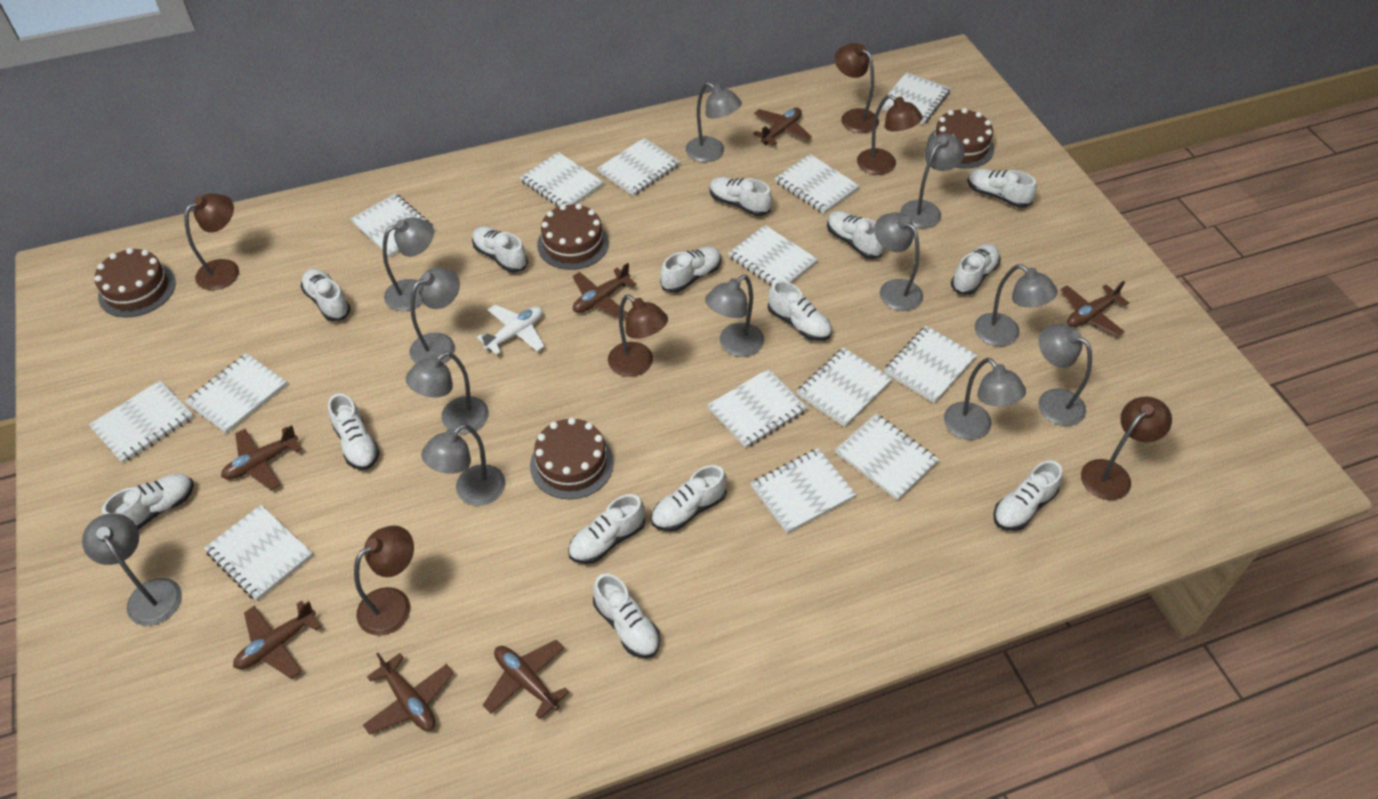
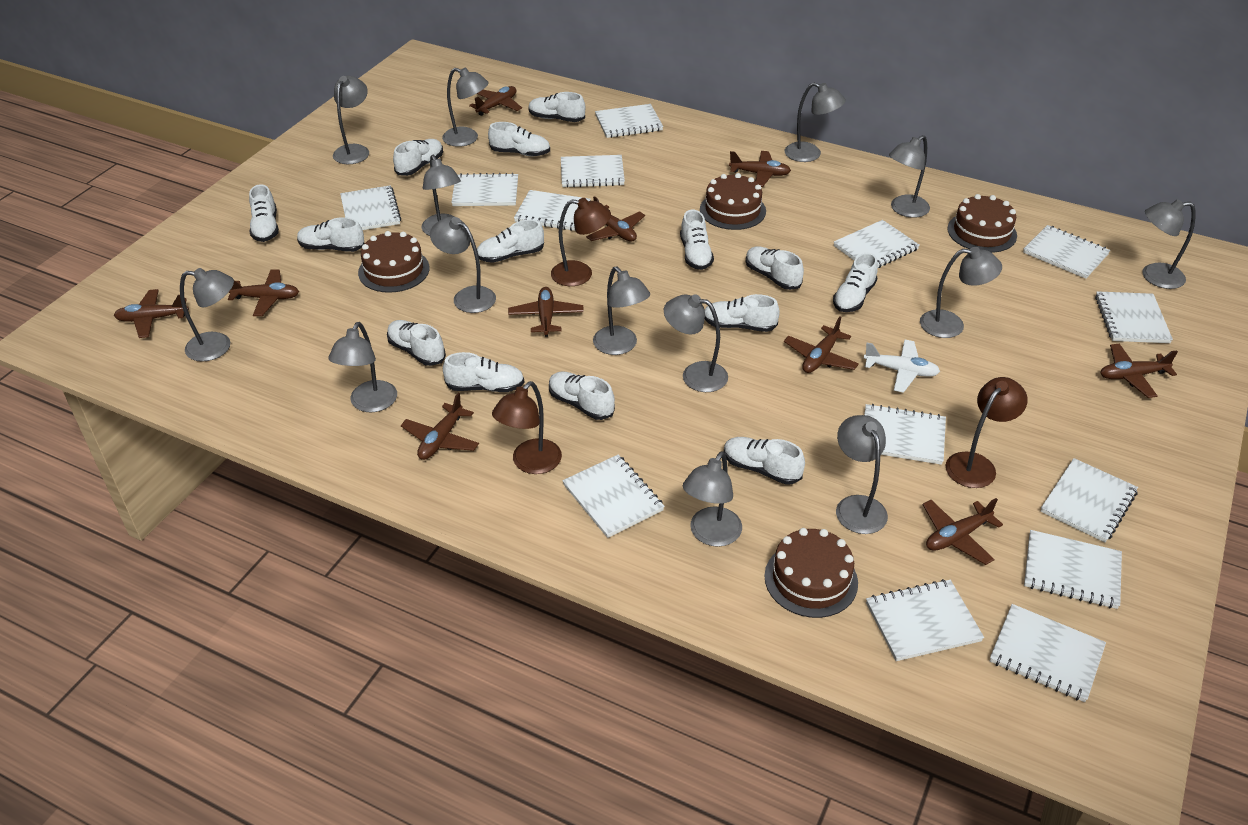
brown lamp: [184,193,239,290] [354,525,414,636] [608,295,668,377] [835,43,879,133] [857,94,923,175] [1081,397,1172,500] = 6 -> [492,381,562,474] [551,198,611,286] [946,377,1027,488] = 3
brown plane: [221,425,301,490] [233,601,321,679] [363,653,453,735] [483,640,569,719] [572,263,637,318] [753,108,812,145] [1060,281,1129,337] = 7 -> [114,289,189,338] [228,269,299,316] [401,393,479,460] [469,86,522,116] [508,287,584,337] [586,196,645,242] [729,151,791,187] [784,316,859,373] [922,498,1003,565] [1101,344,1178,398] = 10
grey lamp: [82,513,182,626] [383,217,434,311] [406,352,489,434] [410,268,460,363] [421,424,506,506] [686,82,742,162] [705,275,764,357] [874,212,923,311] [900,134,965,228] [944,358,1026,440] [975,264,1058,346] [1038,325,1092,426] = 12 -> [180,268,234,362] [328,322,397,412] [333,76,369,164] [421,155,461,236] [430,217,496,313] [442,68,488,147] [593,266,650,355] [664,294,728,392] [683,451,742,547] [785,83,846,162] [836,415,888,534] [889,135,930,218] [920,247,1002,338] [1142,199,1195,289] = 14

